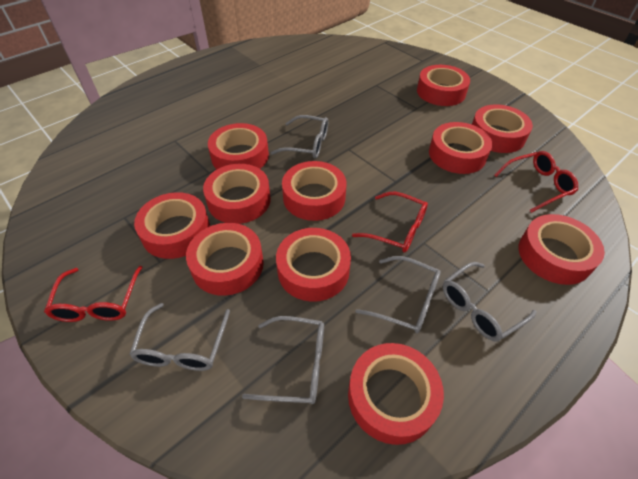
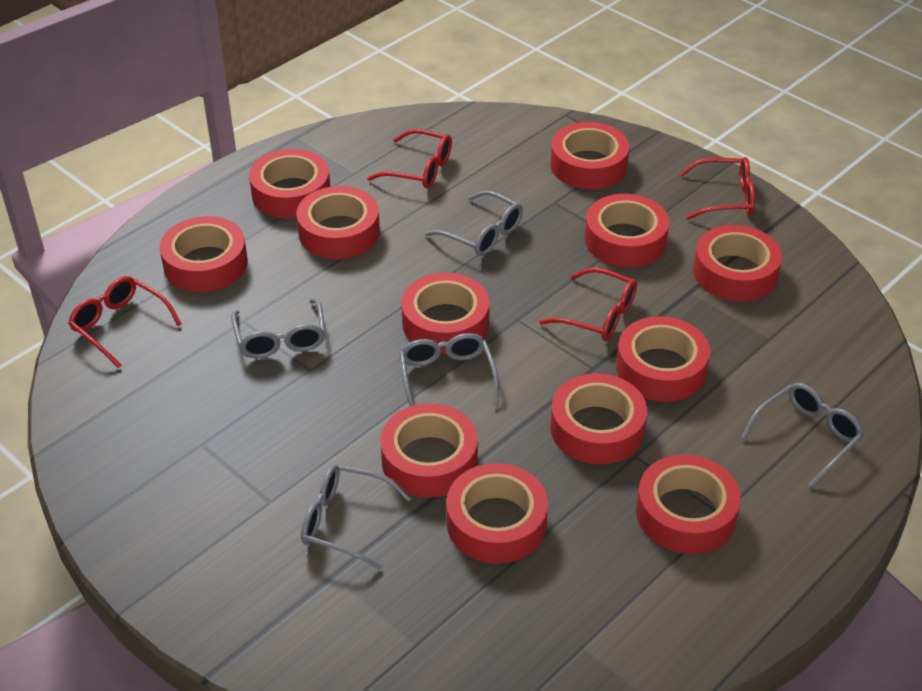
red glasses: [44,266,143,322] [352,192,428,253] [494,151,578,213] = 3 -> [68,276,182,368] [367,129,452,189] [539,267,637,341] [679,157,755,220] = 4
red tape: [134,192,210,259] [186,223,264,296] [203,164,271,224] [208,123,269,169] [276,228,351,302] [282,161,347,221] [348,343,444,445] [417,65,470,106] [429,122,493,174] [472,104,533,153] [518,214,605,285] = 11 -> [160,216,248,292] [249,149,330,219] [296,186,380,259] [380,403,478,498] [401,273,490,354] [446,463,548,564] [550,122,629,189] [550,373,647,465] [585,194,669,267] [616,316,710,402] [636,454,741,554] [693,225,782,302] = 12

